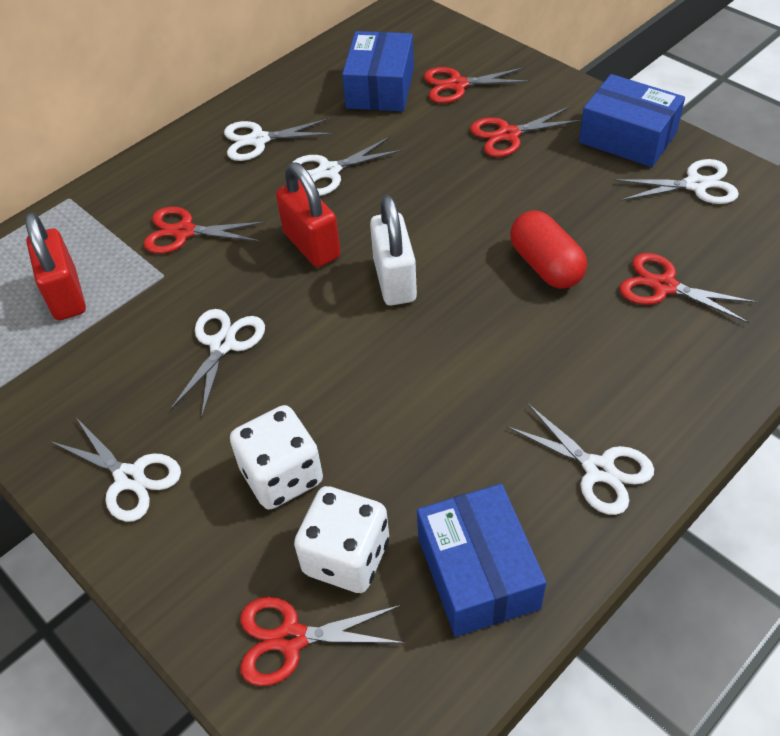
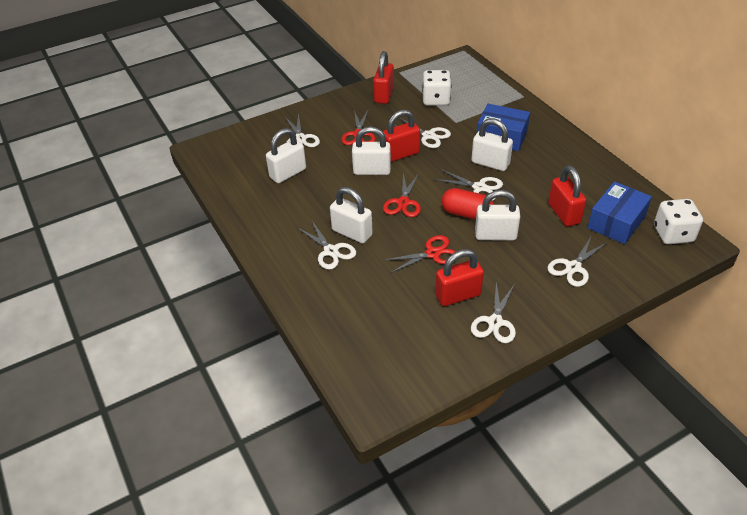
blue box: [342,31,414,111] [417,484,546,637] [579,74,685,167] = 3 -> [477,104,530,151] [588,181,652,244] = 2
red padlock: [25,213,86,320] [276,162,341,267] = 2 -> [373,51,394,104] [383,109,420,162] [435,249,484,306] [548,166,586,227] = 4
red scissors: [143,207,265,254] [240,597,405,686] [424,67,530,103] [470,106,582,157] [619,253,757,323] = 5 -> [341,110,375,145] [383,173,421,217] [383,235,457,273] = 3
white padlock: [370,195,417,306] = 1 -> [266,128,306,183] [330,187,373,243] [352,126,391,175] [471,118,513,171] [475,190,520,241] = 5

